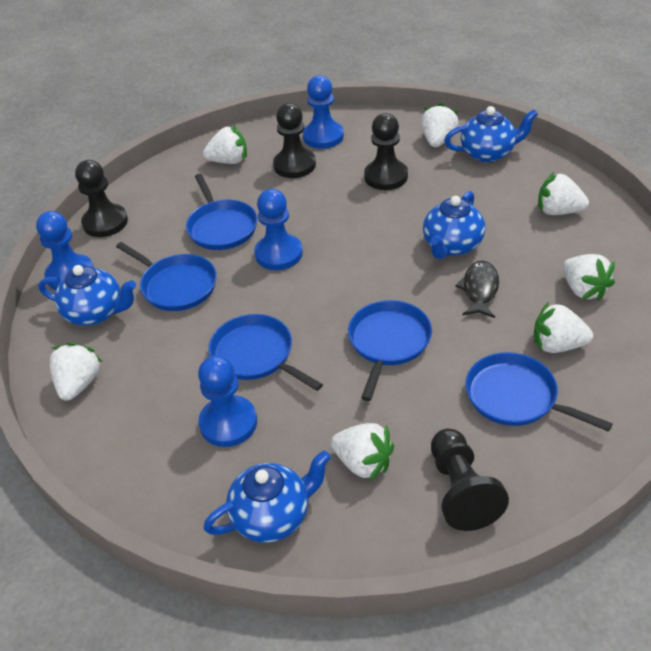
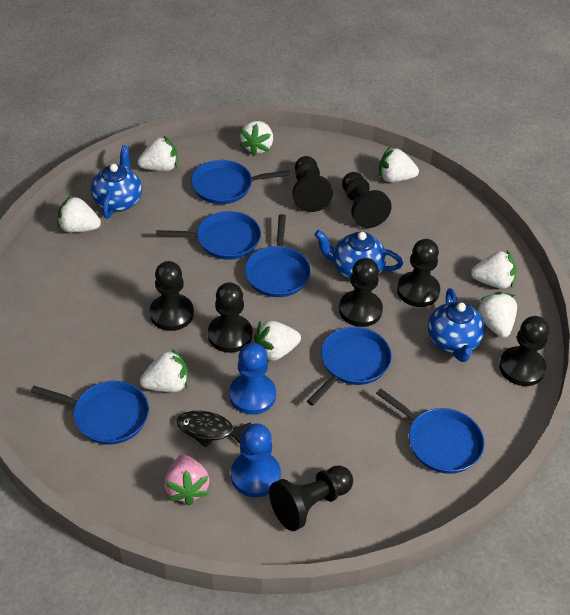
black pawn: [75,160,128,237] [273,103,316,178] [364,113,408,190] [431,428,509,531] = 4 -> [149,261,194,331] [208,282,252,353] [269,465,353,531] [292,156,333,212] [339,258,383,327] [342,172,392,228] [397,239,440,307] [499,316,549,386] = 8
blue pan: [116,242,217,311] [186,174,258,250] [208,314,323,391] [348,300,432,401] [465,352,613,432] = 5 -> [31,381,149,445] [156,211,261,260] [191,160,290,204] [245,214,311,297] [307,327,392,406] [376,388,484,474] = 6
blue pawn: [36,211,94,290] [198,355,257,447] [254,189,303,270] [303,75,344,149] = 4 -> [229,343,276,415] [231,423,281,497] = 2
blue teapot: [39,265,136,326] [204,450,331,543] [423,191,485,259] [444,106,538,163] = 4 -> [91,145,142,218] [314,230,403,279] [428,288,485,362] = 3
pink strawberry: none = 0 -> [164,455,210,506] = 1
white strawberry: [50,342,102,401] [203,126,247,164] [331,423,394,482] [421,103,459,147] [534,302,593,353] [538,172,589,215] [563,254,615,302] = 7 -> [57,195,101,233] [138,136,178,171] [140,349,188,392] [239,121,273,156] [254,321,301,363] [379,147,419,182] [471,250,517,289] [476,292,517,338] = 8

